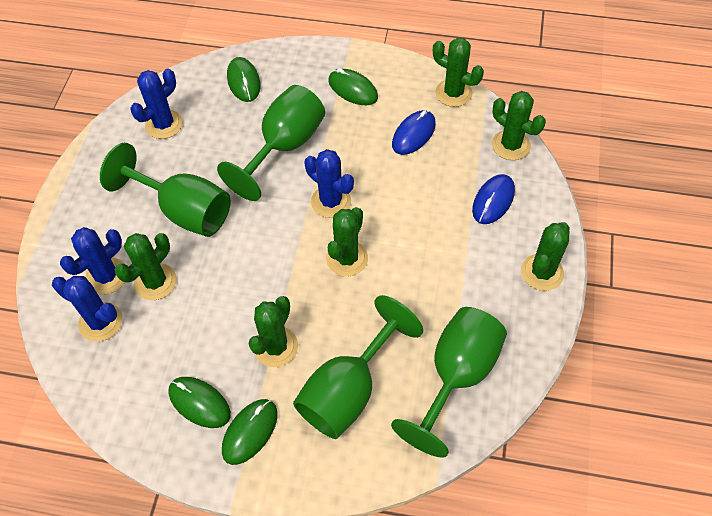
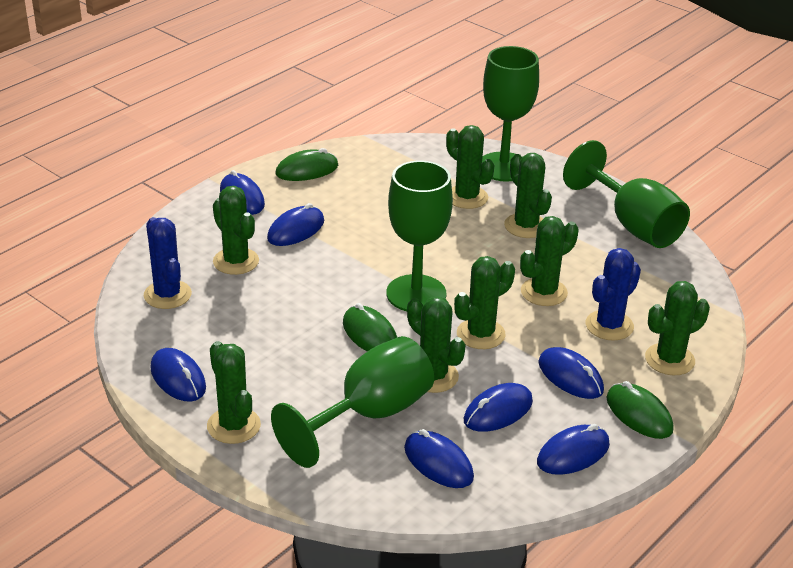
blue cactus: [52,276,122,342] [60,227,125,295] [130,68,183,139] [304,149,354,218] = 4 -> [144,217,192,309] [586,248,641,341] = 2
blue mouse: [392,110,436,155] [472,174,515,224] = 2 -> [150,348,206,402] [220,170,265,215] [267,203,324,246] [404,429,474,488] [464,383,533,432] [537,424,610,475] [538,347,604,399] = 7
green cactus: [115,233,177,300] [249,296,298,367] [326,207,368,276] [433,38,484,107] [492,91,546,160] [521,222,570,291] = 6 -> [207,341,261,444] [213,186,259,275] [407,296,466,393] [446,125,494,209] [454,256,515,349] [504,153,552,238] [520,216,579,306] [645,281,710,375] = 8
green mouse: [168,377,231,428] [222,399,278,465] [227,57,261,102] [328,68,378,105] = 4 -> [275,148,338,181] [343,303,397,351] [606,381,674,439] = 3

